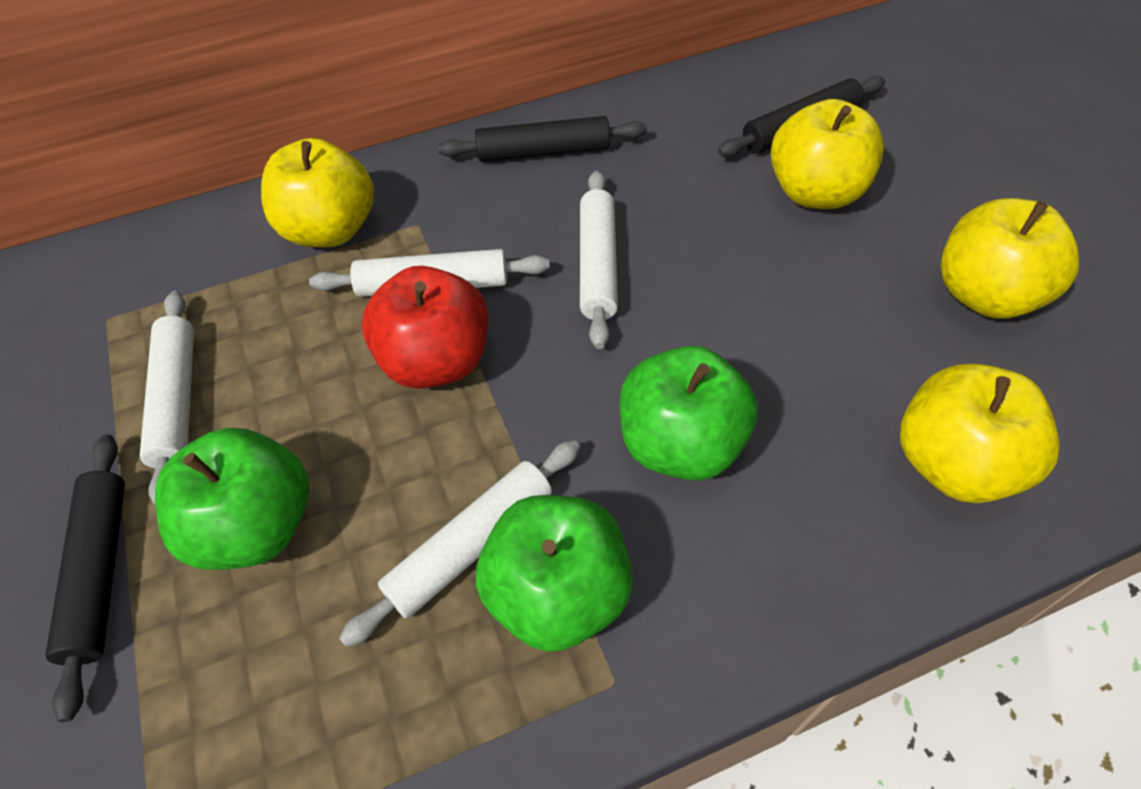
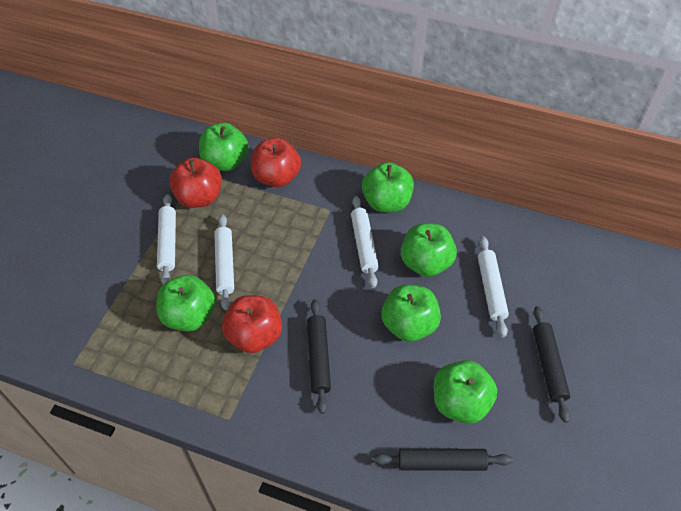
green apple: [155,428,309,570] [476,495,633,652] [620,346,758,481] = 3 -> [157,275,216,331] [199,123,249,171] [362,162,414,213] [382,284,441,342] [401,223,457,277] [434,360,497,424] = 6
red apple: [362,266,489,389] = 1 -> [169,158,222,208] [222,295,282,353] [251,138,301,187] = 3
yellow apple: [261,138,374,247] [771,99,884,209] [900,364,1060,503] [940,198,1079,318] = 4 -> none = 0

